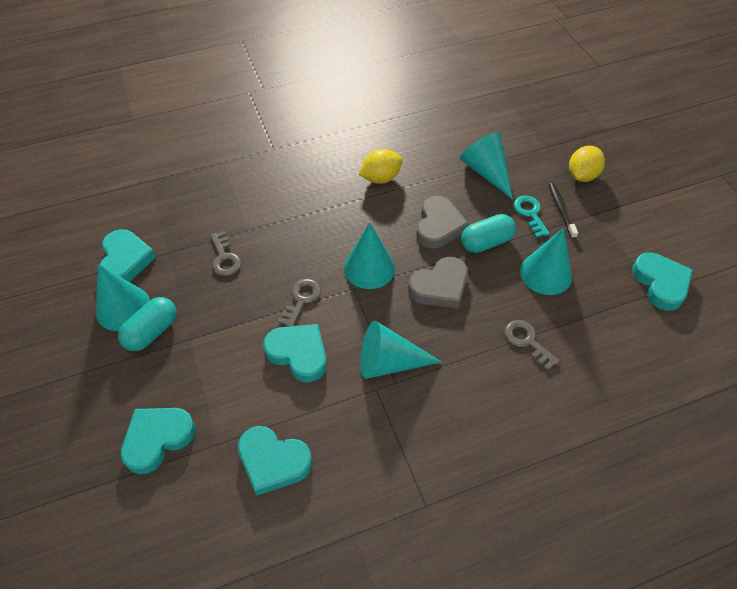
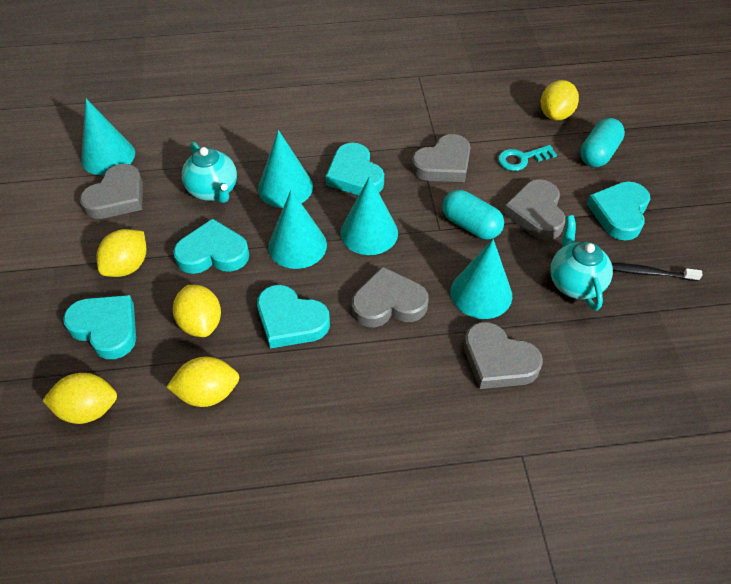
grey heart: [408,257,468,309] [416,196,469,248] = 2 -> [80,164,143,219] [352,266,429,327] [411,134,471,182] [464,322,543,389] [503,179,566,240] = 5
grey key: [211,231,241,276] [278,279,321,327] [504,320,560,371] = 3 -> none = 0
turquoise teapot: none = 0 -> [182,142,237,203] [550,215,613,311] = 2
yellow lemon: [359,149,403,184] [569,146,605,182] = 2 -> [42,373,117,424] [96,229,146,277] [167,357,239,407] [173,285,221,337] [541,80,579,120] = 5

